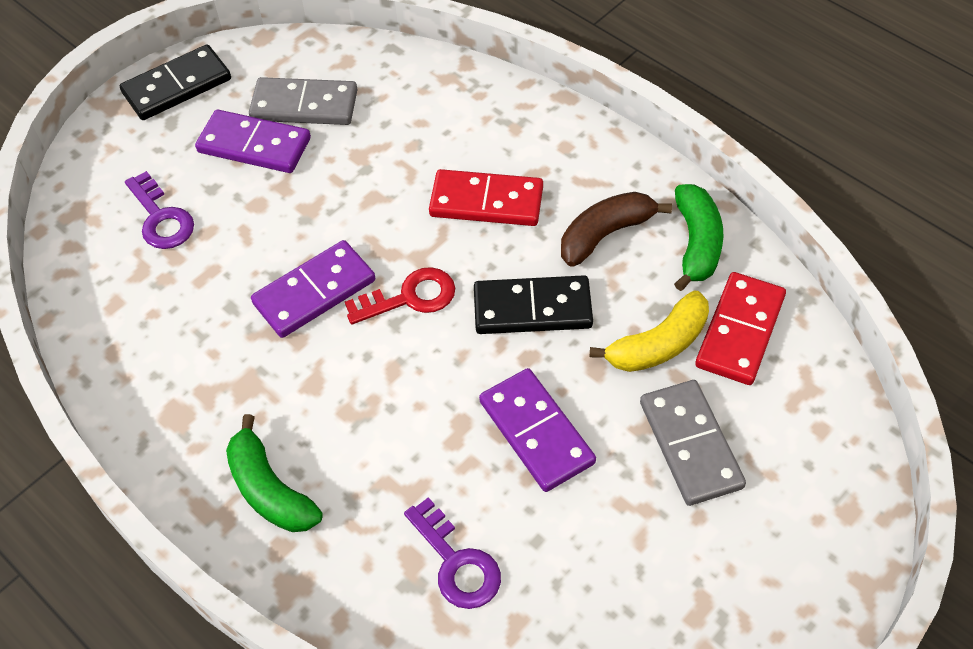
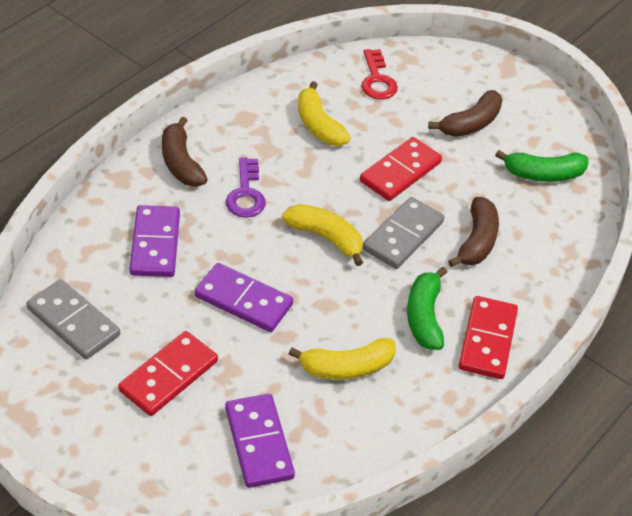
black domino: [120,44,231,120] [474,275,593,334] = 2 -> none = 0
brown banana: [561,192,672,267] = 1 -> [162,117,208,187] [428,90,503,137] [448,197,499,267] = 3
purple key: [125,171,194,249] [404,497,501,609] = 2 -> [226,157,266,218] = 1
red domino: [429,169,543,226] [695,272,786,385] = 2 -> [118,331,218,416] [360,137,442,201] [459,296,518,379] = 3
yellow banana: [589,291,709,372] = 1 -> [282,204,363,266] [289,338,396,379] [298,81,351,146] = 3

